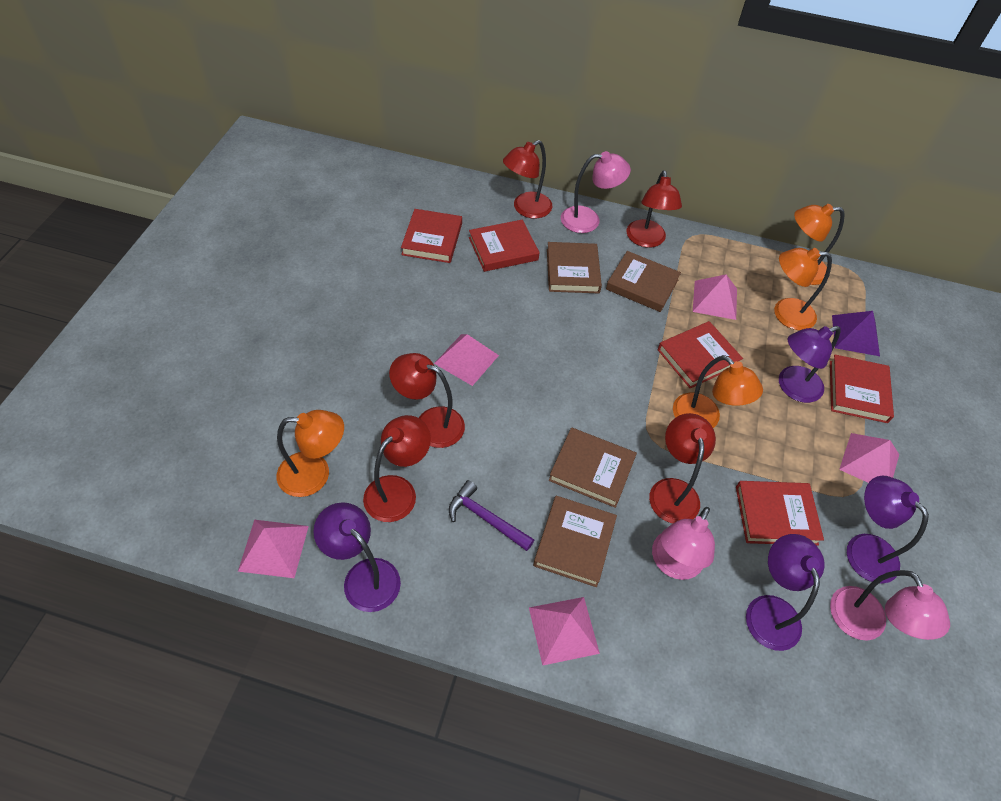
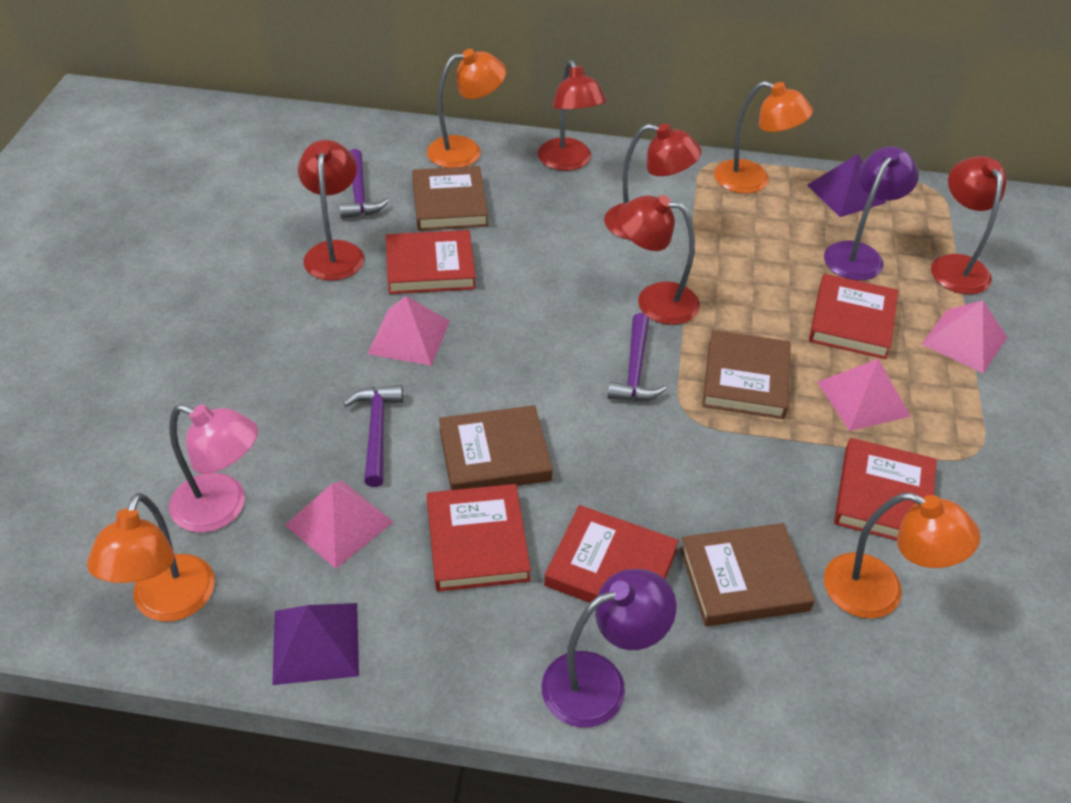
pink lamp: [561,151,631,233] [652,507,715,580] [830,570,950,640] = 3 -> [169,404,258,533] = 1
pink pyramid: [238,520,309,578] [434,334,499,386] [529,597,600,666] [693,274,737,320] [839,433,899,483] = 5 -> [285,481,393,569] [368,296,450,366] [817,359,911,431] [922,300,1007,374] = 4
purple hammer: [449,480,534,551] = 1 -> [339,149,389,219] [343,385,403,487] [607,313,666,401] = 3
purple lamp: [313,502,401,612] [746,534,825,651] [779,326,841,403] [847,476,929,584] = 4 -> [541,569,677,728] [824,146,919,280] = 2
purple pyramid: [832,311,880,356] = 1 -> [272,603,359,685] [807,154,886,217] = 2

